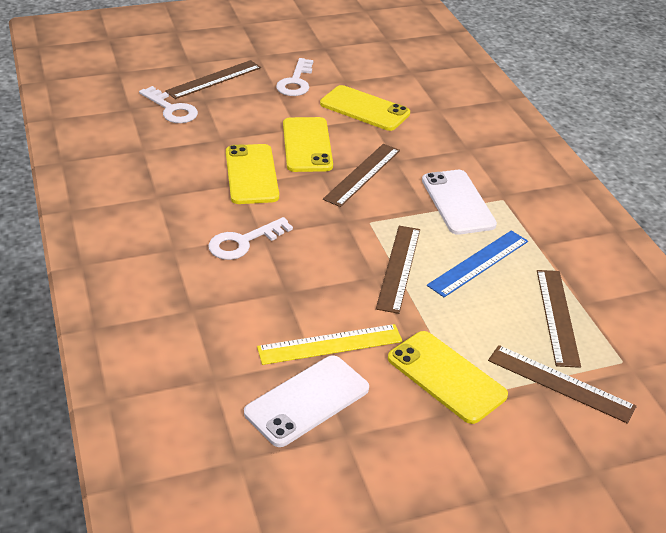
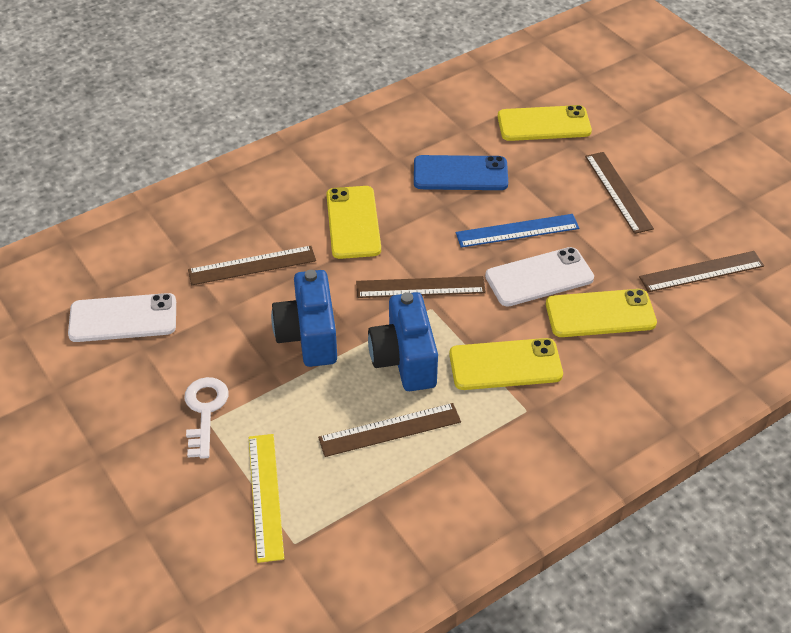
blue camera: none = 0 -> [271,270,337,367] [368,292,438,391] = 2
blue phone: none = 0 -> [414,155,508,190] = 1
white key: [139,86,198,123] [208,217,293,260] [276,58,313,96] = 3 -> [184,377,229,459] = 1

